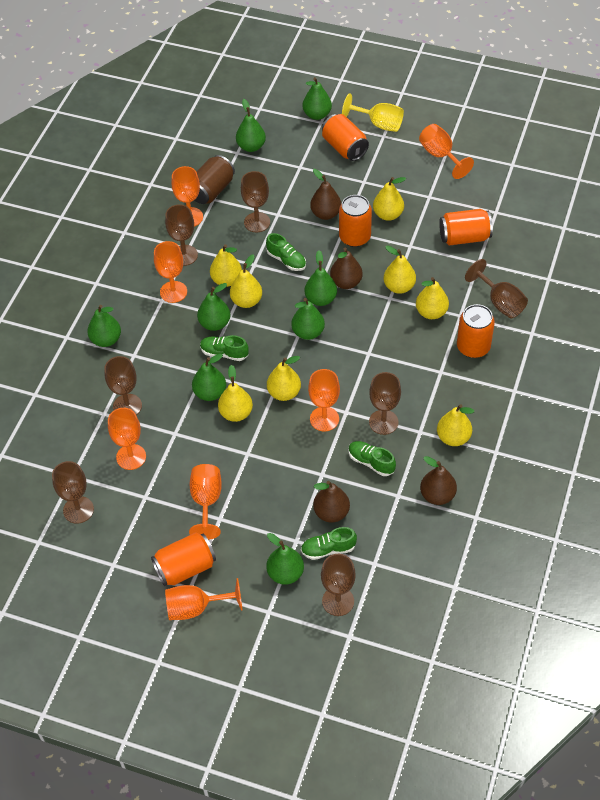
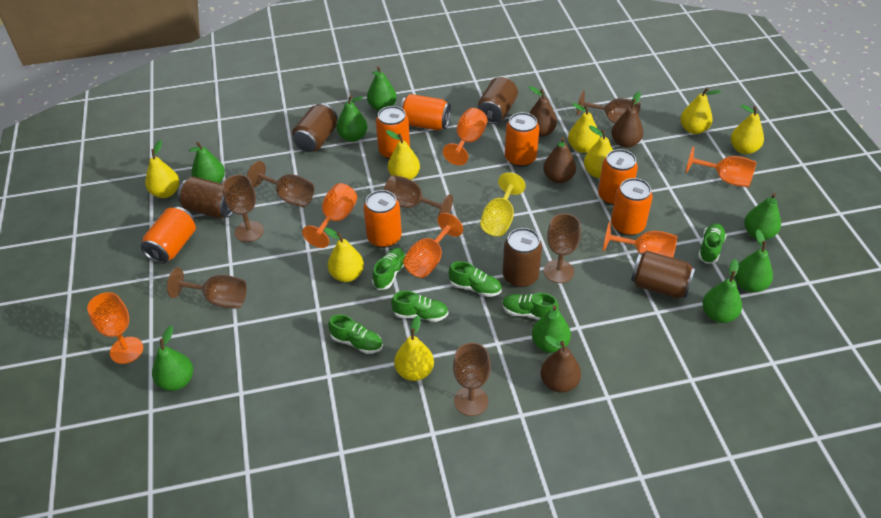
brown can: [194,155,235,204] = 1 -> [178,177,233,218] [292,103,338,152] [478,77,518,124] [503,228,542,287] [631,251,695,298] = 5
green shoe: [200,335,249,361] [266,233,306,271] [301,527,357,560] [349,441,396,476] = 4 -> [328,314,383,354] [372,248,406,290] [391,291,448,322] [449,261,502,297] [502,293,559,320] [698,223,726,264] = 6
orange can: [151,532,216,586] [322,114,369,161] [339,195,372,247] [439,209,493,245] [457,304,495,358] = 5 -> [141,207,196,264] [363,190,402,248] [376,106,410,159] [400,94,451,130] [505,112,539,167] [598,149,638,206] [611,178,653,236] = 7
orange goblet: [108,408,146,470] [154,241,187,303] [165,578,243,620] [171,166,203,227] [189,464,222,540] [308,369,340,431] [419,124,474,179] = 7 -> [87,292,143,364] [302,183,357,248] [403,213,463,278] [443,108,488,165] [603,222,678,258] [685,146,757,187] = 6

